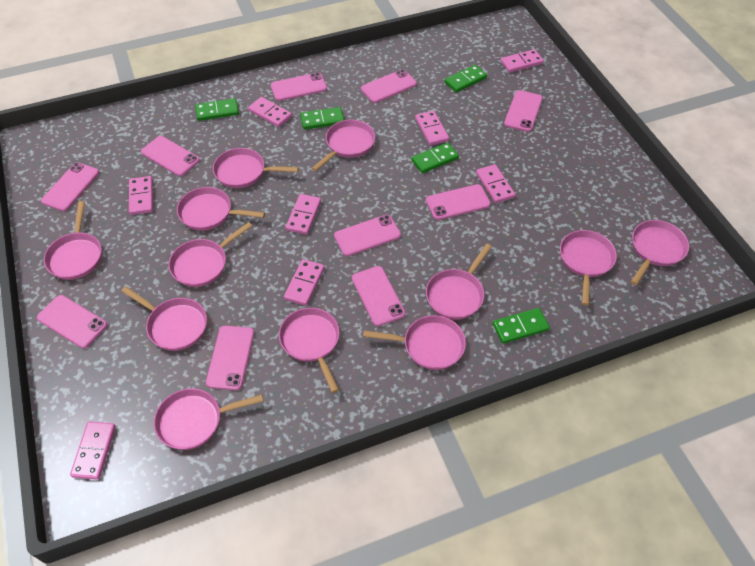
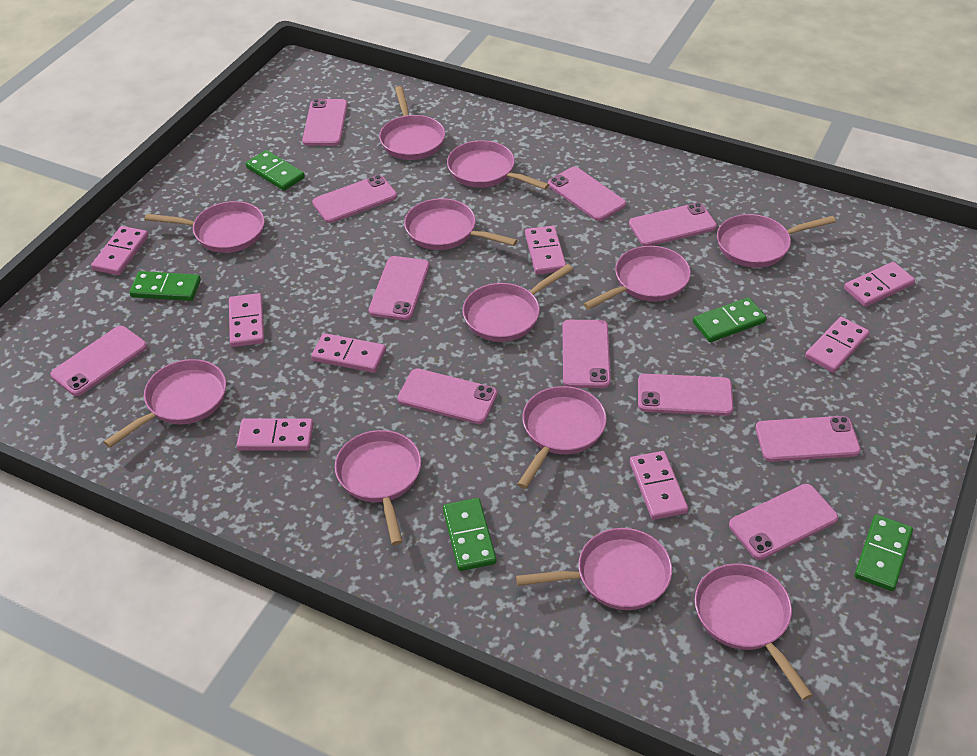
pink phone: [37,295,108,348] [41,162,99,211] [141,136,200,176] [206,326,254,390] [271,72,327,101] [334,215,401,256] [352,266,405,326] [361,69,417,103] [426,184,491,220] [504,90,543,132] = 10 -> [50,326,147,396] [302,99,348,146] [312,175,397,223] [369,256,430,320] [398,368,497,424] [548,167,626,221] [562,320,611,388] [629,203,717,246] [638,374,734,416] [729,484,838,560] [755,416,861,462] = 11

